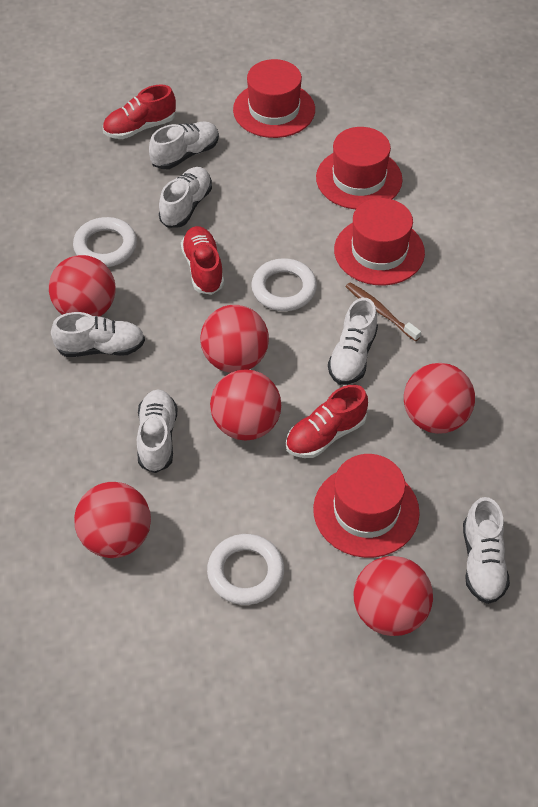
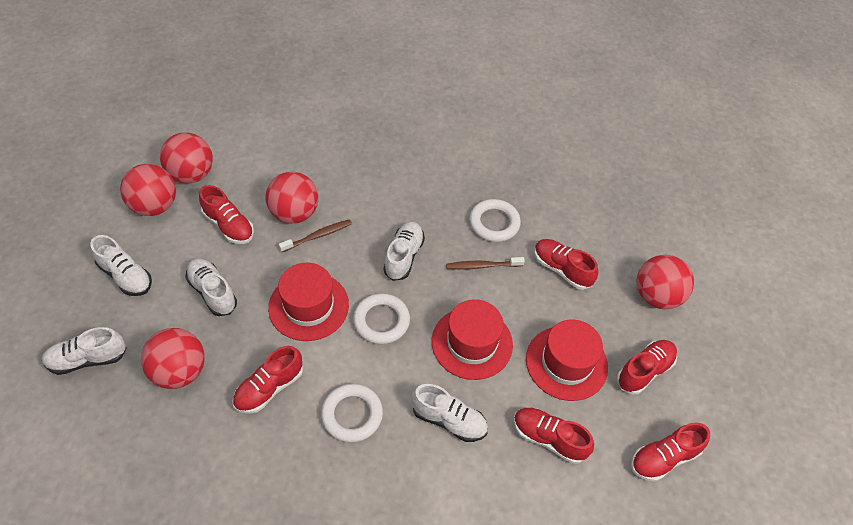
brown toothbrush: [346,282,421,342] = 1 -> [279,219,352,252] [446,257,525,270] = 2
red ball: [49,255,116,317] [74,482,151,558] [200,305,269,373] [210,369,281,441] [354,556,433,636] [404,363,475,434] = 6 -> [120,164,176,216] [141,328,205,389] [160,133,213,183] [265,172,318,224] [637,255,694,309] = 5
red hat: [233,59,315,138] [313,454,420,558] [316,127,402,209] [334,198,425,285] = 4 -> [268,263,349,341] [432,299,513,380] [526,320,608,401] = 3
red shoe: [103,84,176,139] [181,226,224,295] [286,385,368,458] = 3 -> [199,185,254,244] [232,346,303,414] [514,408,594,464] [534,239,598,290] [617,340,677,394] [631,422,710,482] = 6
white shoe: [51,312,145,357] [137,390,177,473] [149,121,219,169] [159,167,212,228] [328,298,378,385] [463,497,510,604] = 6 -> [42,327,127,375] [90,235,152,296] [185,259,237,316] [383,222,425,281] [411,384,488,442] = 5

